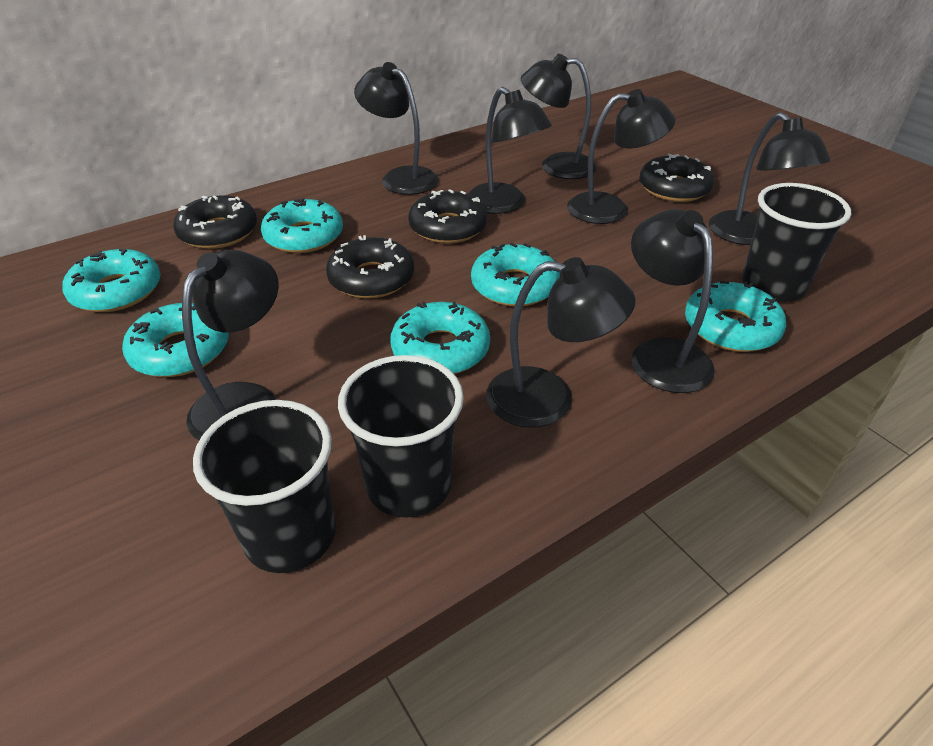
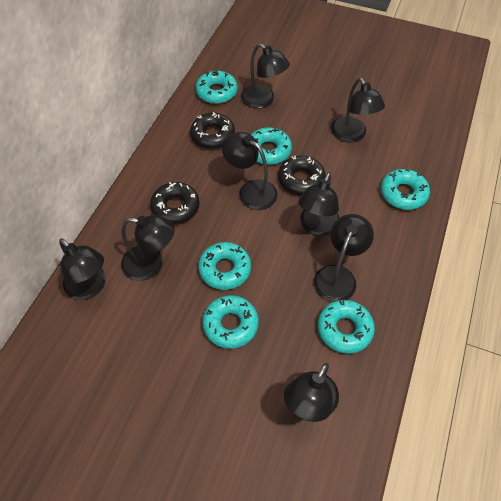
black cup: [193,400,336,573] [338,355,464,518] [742,183,851,302] = 3 -> none = 0
black donut: [174,195,257,249] [326,235,414,299] [408,189,487,244] [639,153,714,202] = 4 -> [150,182,199,224] [190,112,235,149] [278,156,326,195] = 3

